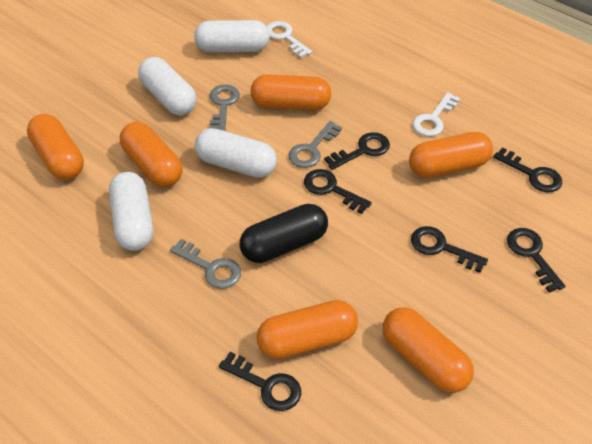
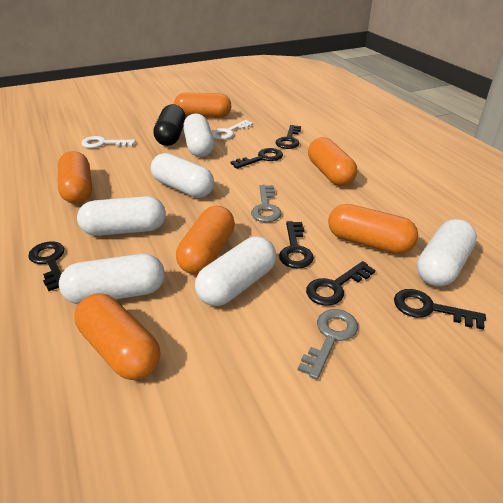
grey key: [170,239,241,289] [210,84,240,131] [288,121,342,168] = 3 -> [251,185,281,222] [298,309,358,380] = 2
white capsule: [109,172,153,251] [138,57,197,115] [194,20,270,53] [195,128,277,178] = 4 -> [59,254,165,304] [77,196,166,236] [151,153,214,198] [183,114,214,157] [195,237,276,306] [417,219,477,287] = 6

